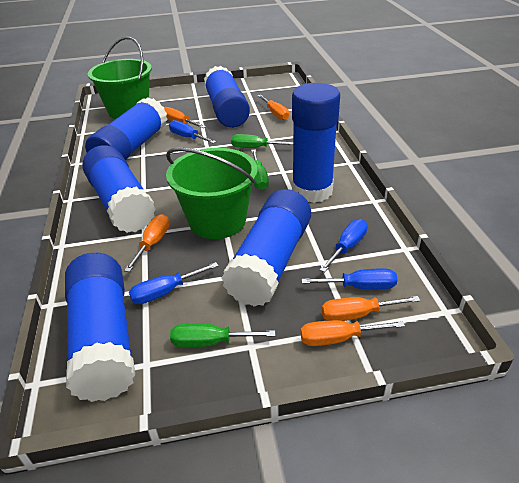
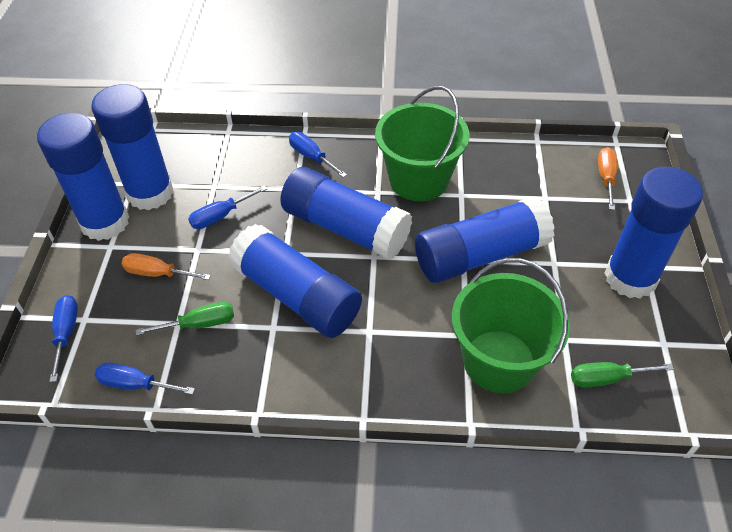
green screwdriver: [170,323,275,348] [231,134,293,148] [251,149,269,190] = 3 -> [136,302,234,335] [571,362,674,388] = 2
orange screwdriver: [124,214,169,272] [164,107,206,128] [258,95,289,120] [300,320,405,346] [322,296,420,321] = 5 -> [122,253,211,280] [598,147,617,210] = 2

